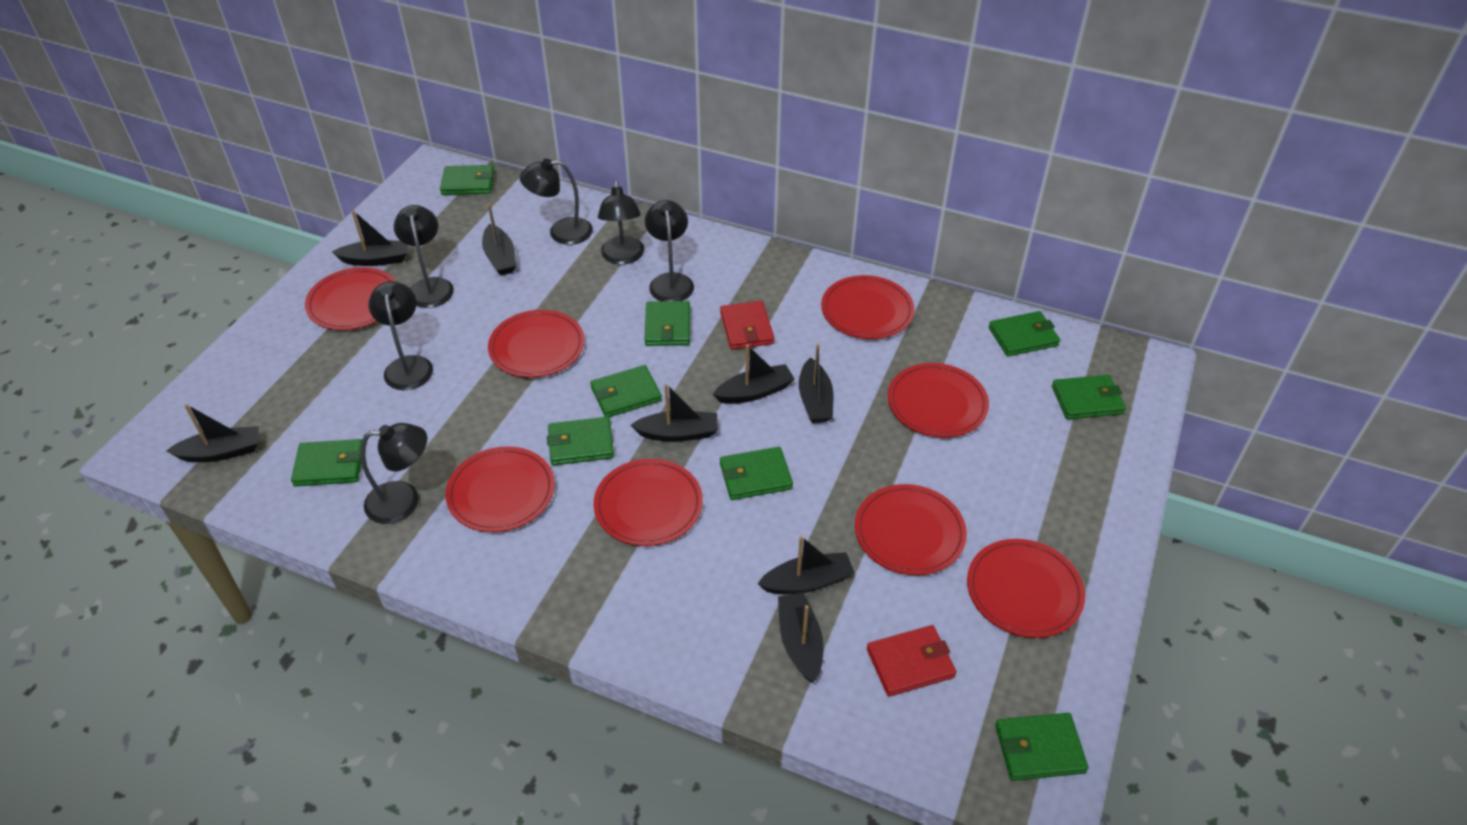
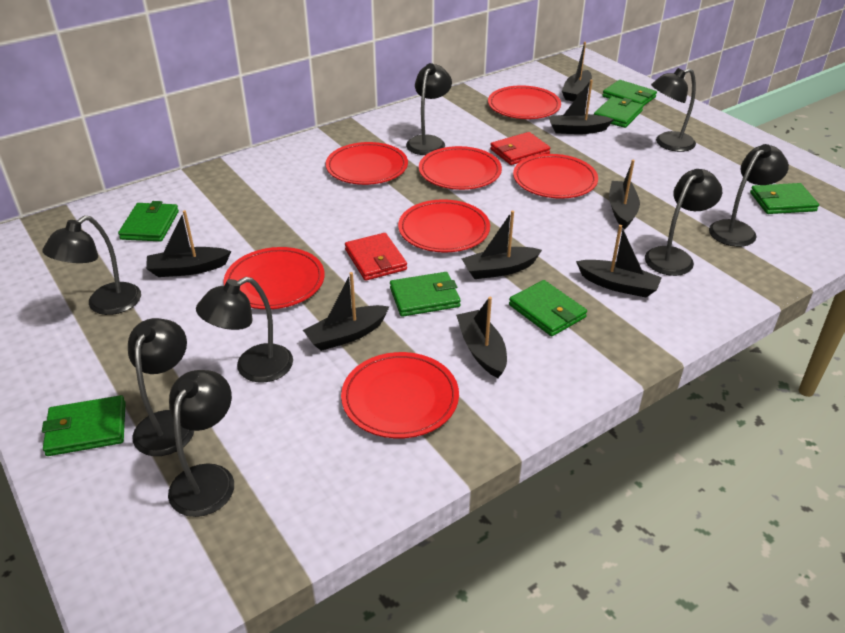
black lamp: [360,423,427,524] [368,281,433,390] [394,205,454,308] [520,158,593,245] [598,181,644,264] [645,200,694,301] = 6 -> [43,215,141,315] [128,318,194,456] [168,370,234,517] [196,277,293,382] [406,63,452,155] [645,169,722,276] [651,68,696,152] [709,144,789,247] = 8
green wallet: [291,439,362,486] [440,165,494,195] [547,417,614,466] [590,365,662,417] [645,301,690,346] [720,447,793,500] [989,311,1060,357] [995,713,1089,781] [1052,375,1126,419] = 9 -> [42,395,126,456] [118,201,179,241] [390,272,461,317] [509,280,587,336] [594,97,644,128] [602,80,657,106] [750,183,819,214] = 7
red plate: [305,267,397,330] [445,446,555,532] [488,310,585,378] [594,459,703,546] [821,275,915,339] [855,484,967,575] [888,363,989,438] [967,539,1085,638] = 8 -> [223,247,325,309] [325,142,408,185] [341,352,459,439] [398,199,490,253] [419,146,502,190] [488,85,561,119] [513,154,598,199] = 7

